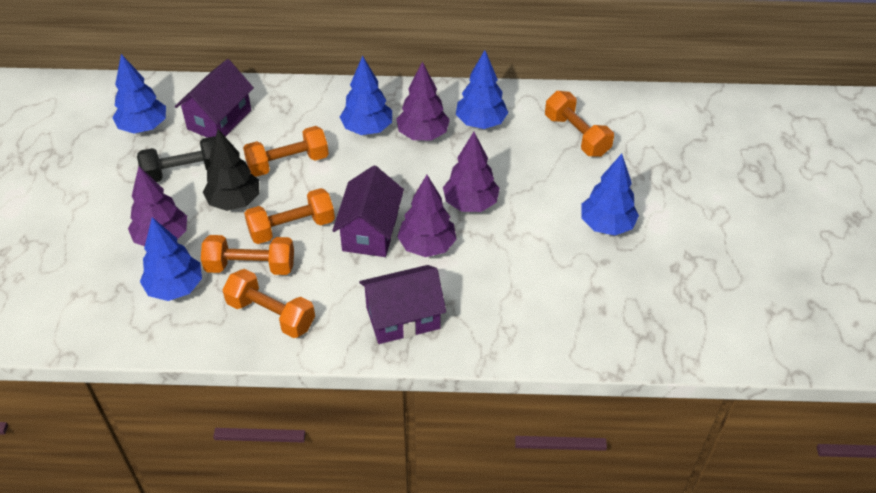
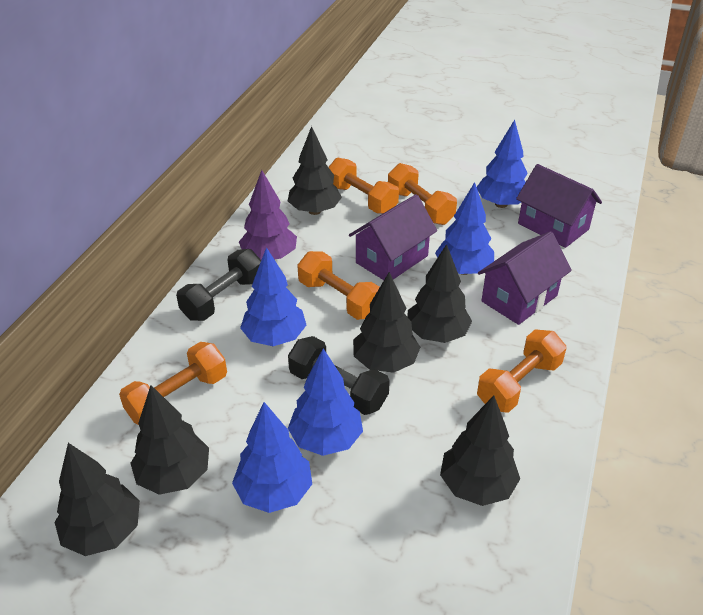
black dumbbell: [137,136,215,182] = 1 -> [176,249,261,321] [288,336,390,415] = 2
black tree: [203,129,260,211] = 1 -> [55,443,140,556] [130,385,209,495] [288,126,342,215] [353,272,420,373] [408,244,472,343] [440,396,520,506] = 6
purple tree: [128,166,187,246] [397,62,450,140] [397,175,456,257] [443,132,500,212] = 4 -> [239,170,297,260] = 1

